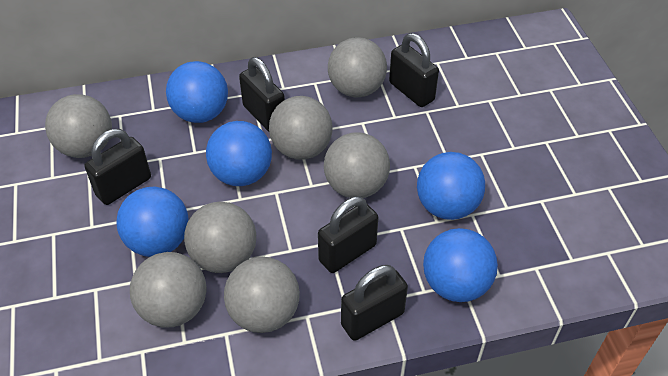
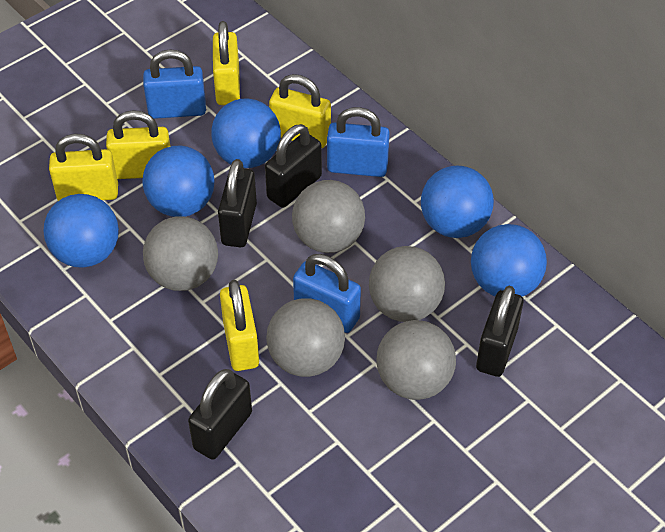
black padlock: [84,129,151,205] [239,57,285,132] [318,196,378,273] [341,265,408,341] [389,33,439,107] = 5 -> [188,369,252,460] [218,159,257,247] [265,124,322,208] [476,286,523,377] = 4
blue padlock: none = 0 -> [143,49,206,119] [293,254,361,333] [327,107,390,177] = 3
grey ball: [45,94,112,158] [130,252,206,327] [184,201,256,273] [224,257,300,333] [269,96,333,160] [324,132,390,198] [328,37,387,98] = 7 -> [143,216,218,291] [266,298,345,377] [292,180,365,253] [369,246,445,322] [376,320,456,400] = 5
yellow padlock: none = 0 -> [49,134,118,201] [106,110,170,179] [213,21,240,105] [220,280,259,371] [269,74,331,148] = 5

